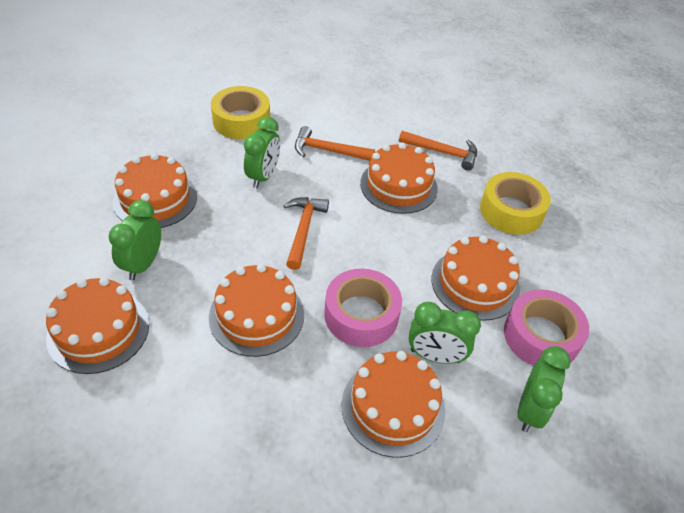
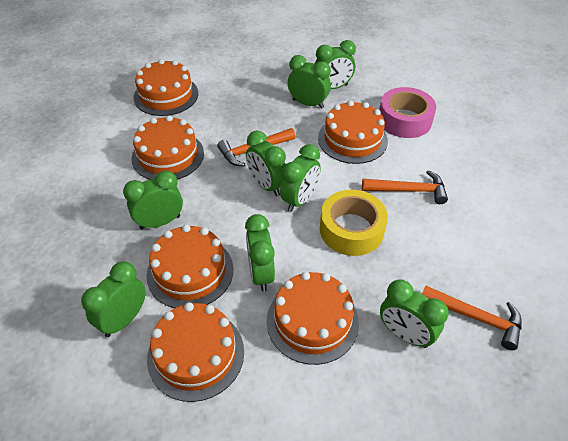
green clock: [109,200,161,280] [244,117,280,188] [409,302,481,364] [518,346,571,432] = 4 -> [81,262,146,337] [123,171,183,230] [245,214,275,292] [246,131,286,196] [280,144,321,212] [288,55,331,109] [315,40,356,89] [380,280,449,348] = 8
pink tape: [324,269,402,347] [504,289,589,366] = 2 -> [379,87,436,138] = 1
yellow tape: [211,86,270,140] [480,172,551,235] = 2 -> [320,190,388,256] = 1

